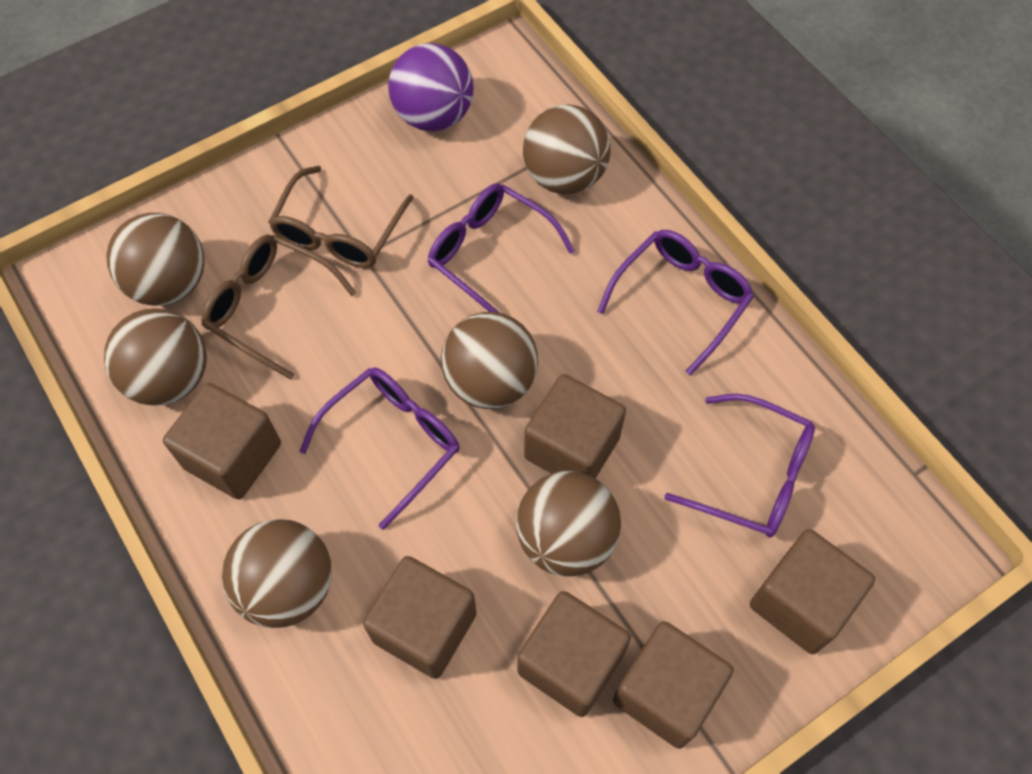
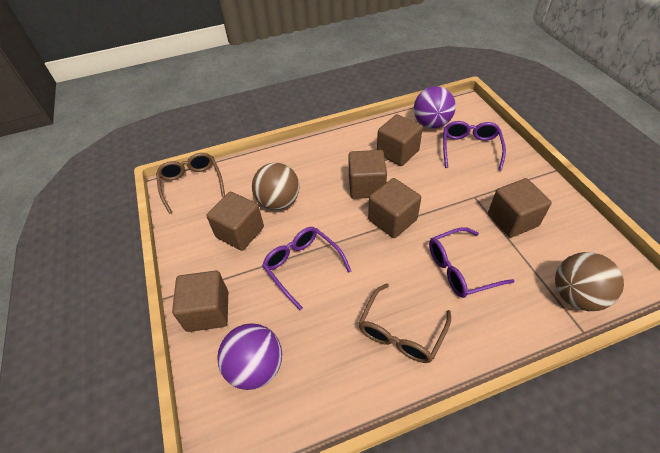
brown ball: [104,308,207,406] [106,213,205,306] [222,519,332,628] [441,312,538,409] [516,471,621,577] [523,104,611,194] = 6 -> [252,163,299,210] [555,252,624,311] = 2
purple ball: [389,43,473,131] = 1 -> [217,323,282,390] [414,86,456,129] = 2
purple glasses: [299,367,460,530] [428,183,575,313] [597,230,754,375] [664,394,815,538] = 4 -> [262,227,351,310] [429,227,514,298] [443,121,506,171] = 3

